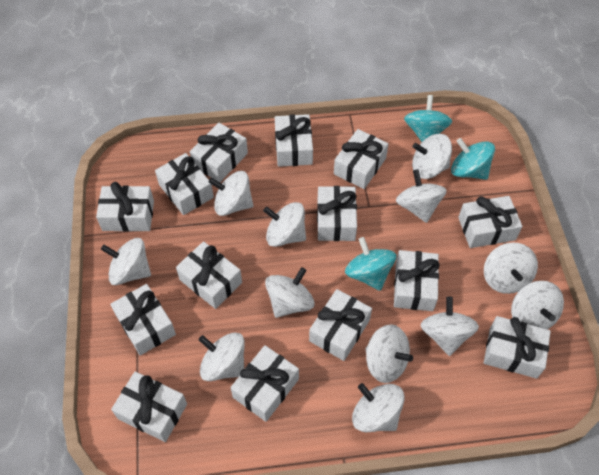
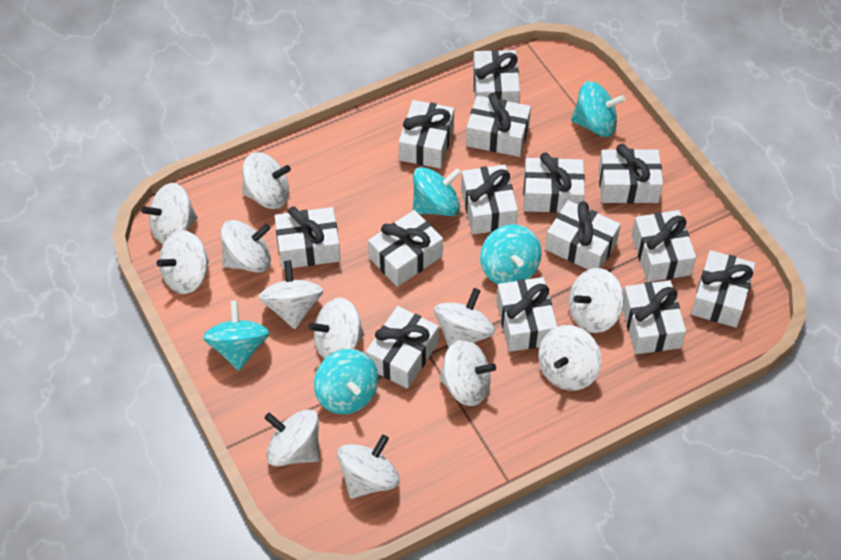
turquoise spinning top: [345,237,397,291] [404,95,452,142] [451,138,495,180] = 3 -> [203,301,270,371] [314,349,378,414] [413,167,461,216] [480,224,542,284] [571,81,625,137] = 5

